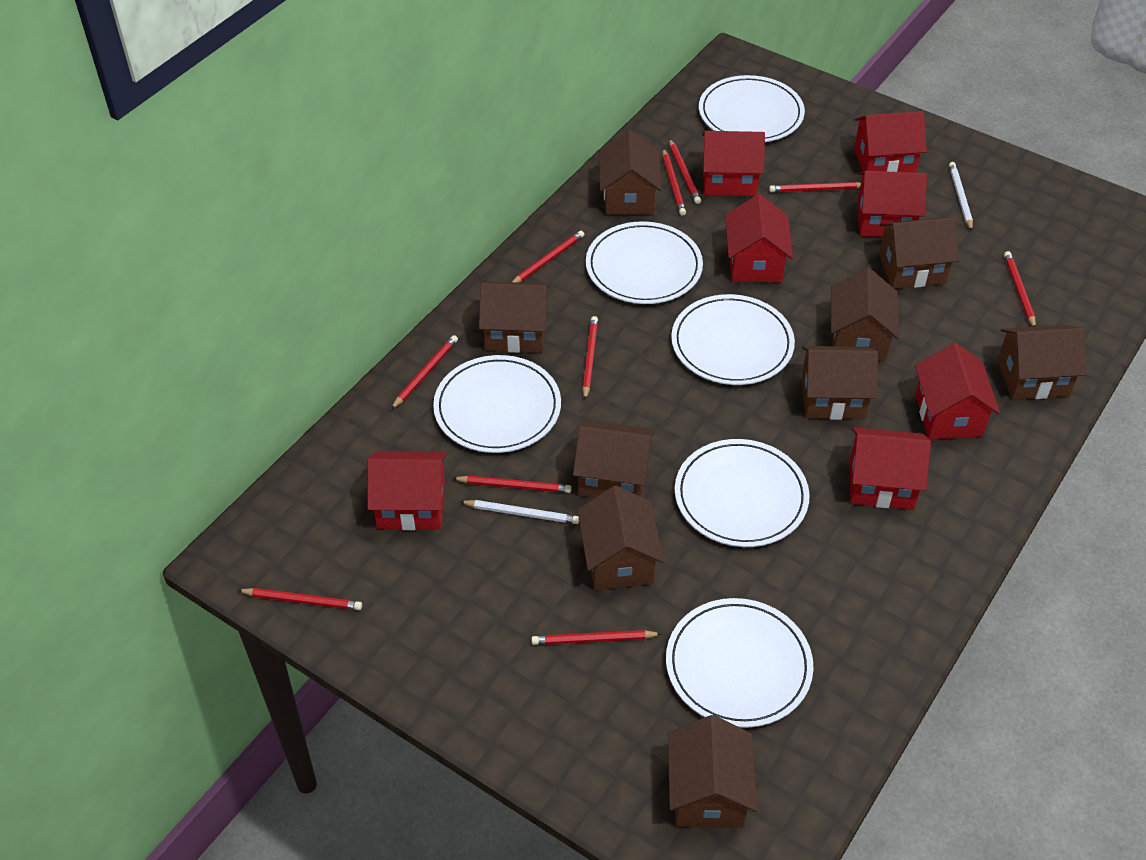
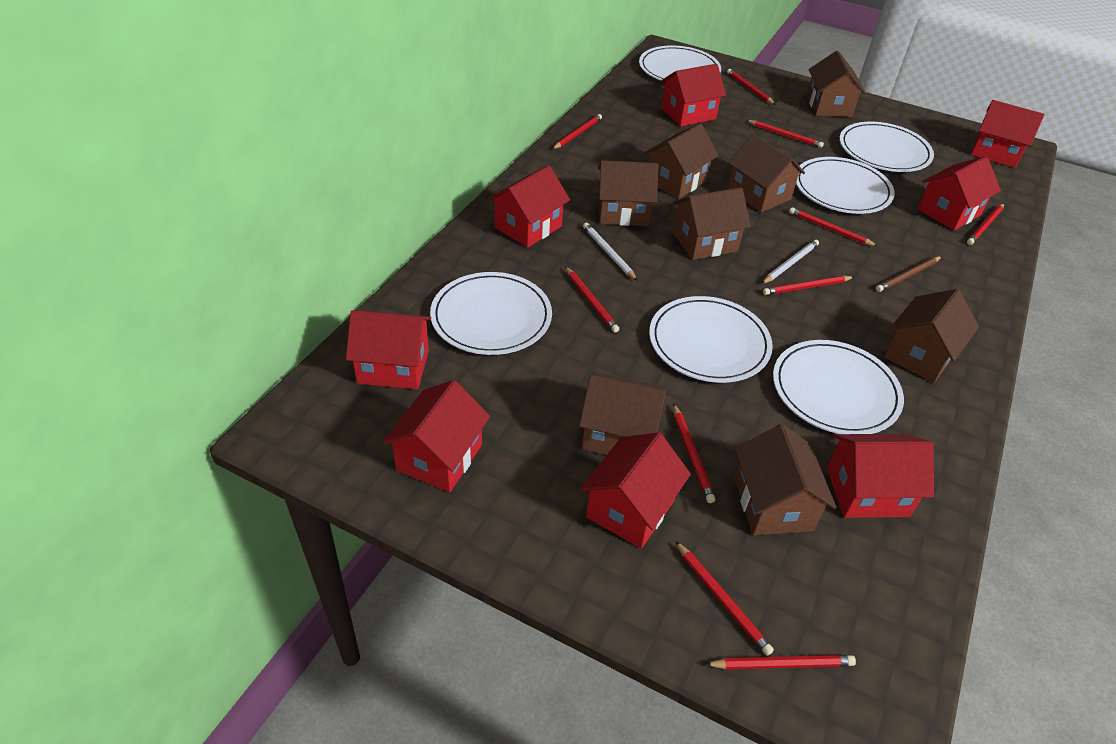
brown house: [479,281,550,353] [573,420,655,498] [577,486,664,590] [599,130,662,215] [668,715,757,828] [801,346,878,420] [831,268,899,361] [879,217,959,289] [997,325,1086,400] = 9 -> [579,372,667,455] [598,160,658,226] [644,123,719,199] [673,187,751,260] [728,134,805,212] [735,424,836,535] [807,51,866,117] [884,289,979,383] = 8
brown pencil: none = 0 -> [876,256,942,292] = 1
red house: [367,451,447,530] [702,131,765,196] [725,194,793,282] [850,427,931,510] [854,111,927,173] [857,171,927,237] [915,343,1000,439] = 7 -> [346,310,431,389] [383,380,490,493] [488,165,570,248] [580,432,691,549] [661,64,726,126] [827,434,934,518] [918,156,1001,231] [971,100,1044,168] = 8

